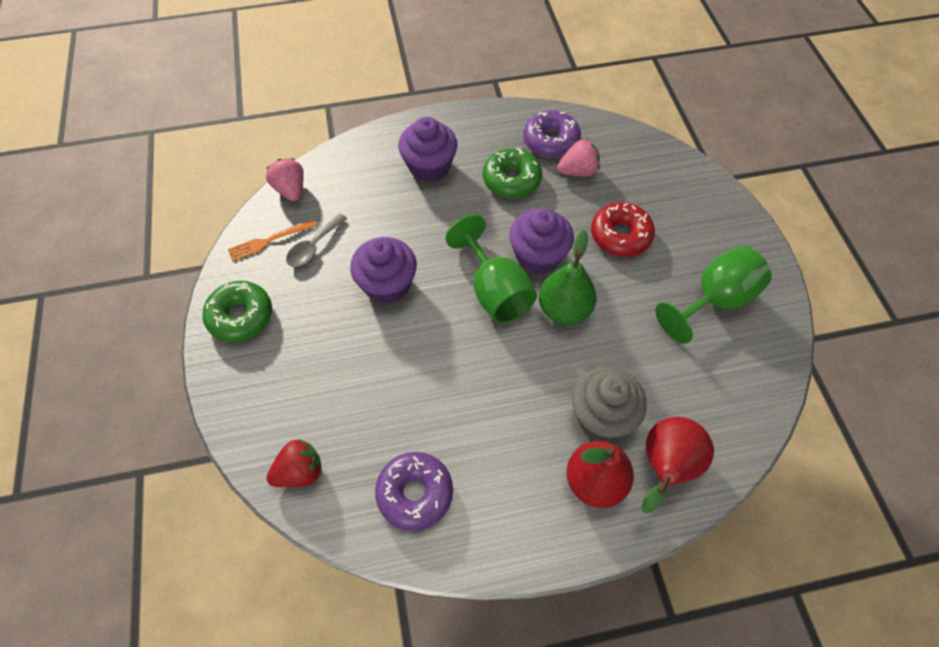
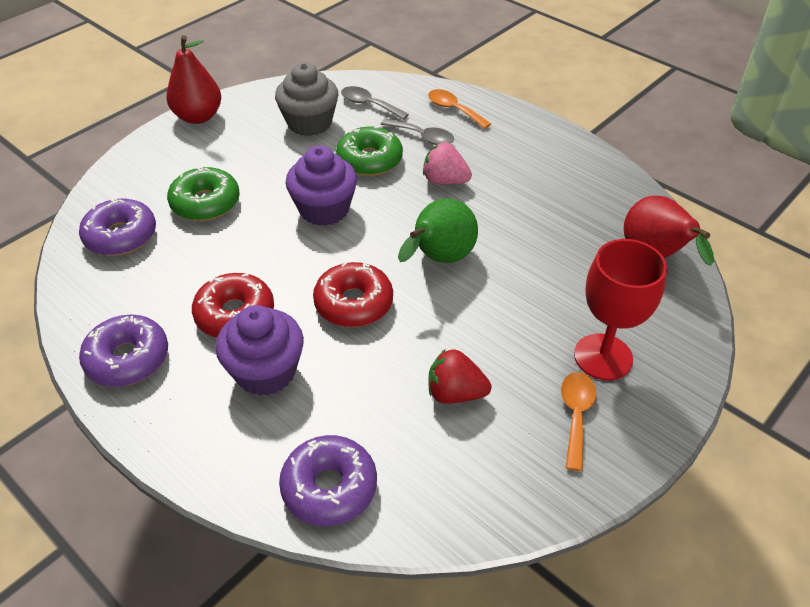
green goblet: [446,214,537,323] [655,246,772,344] = 2 -> none = 0
grey spoon: [286,214,347,267] = 1 -> [341,86,409,120] [381,118,454,145] = 2
orange fork: [228,219,317,261] = 1 -> none = 0
orange spoon: none = 0 -> [428,89,491,129] [561,372,596,471] = 2
pink strawberry: [266,158,304,201] [557,139,600,176] = 2 -> [423,143,472,184] = 1
purple cupcake: [350,237,417,304] [398,117,458,182] [509,208,574,274] = 3 -> [216,305,304,396] [285,146,357,226] = 2
purple donut: [375,452,453,531] [523,110,581,158] = 2 -> [79,198,156,256] [79,315,168,387] [279,435,377,526] = 3
red donut: [591,202,655,257] = 1 -> [192,273,274,337] [313,262,393,327] = 2
red goblet: none = 0 -> [574,239,667,380] = 1

